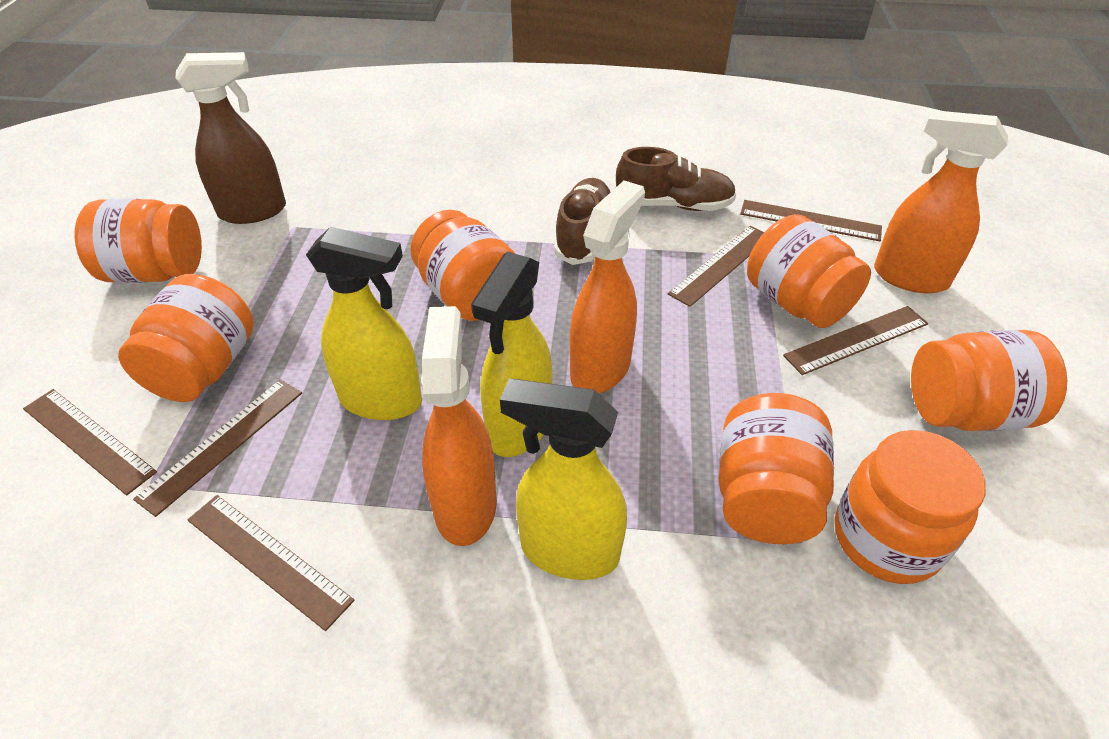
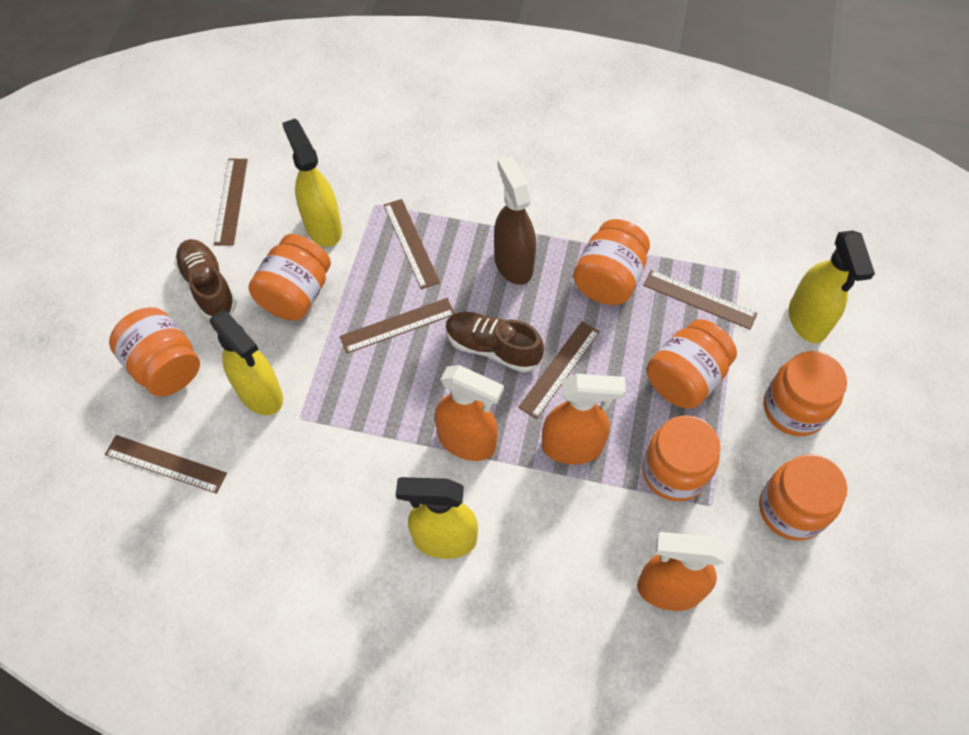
yellow spray bottle: [306,227,422,420] [471,252,552,457] [500,379,627,580] = 3 -> [210,310,283,415] [282,119,342,247] [396,477,478,559] [789,230,875,343] = 4

